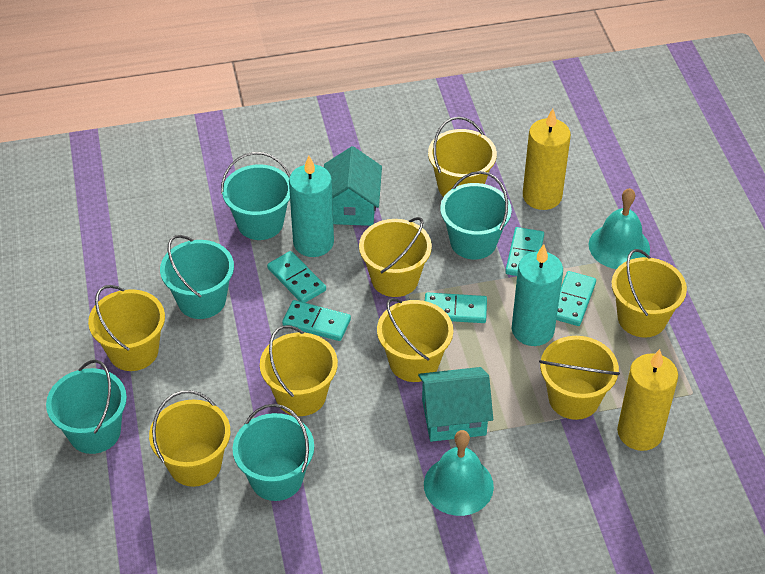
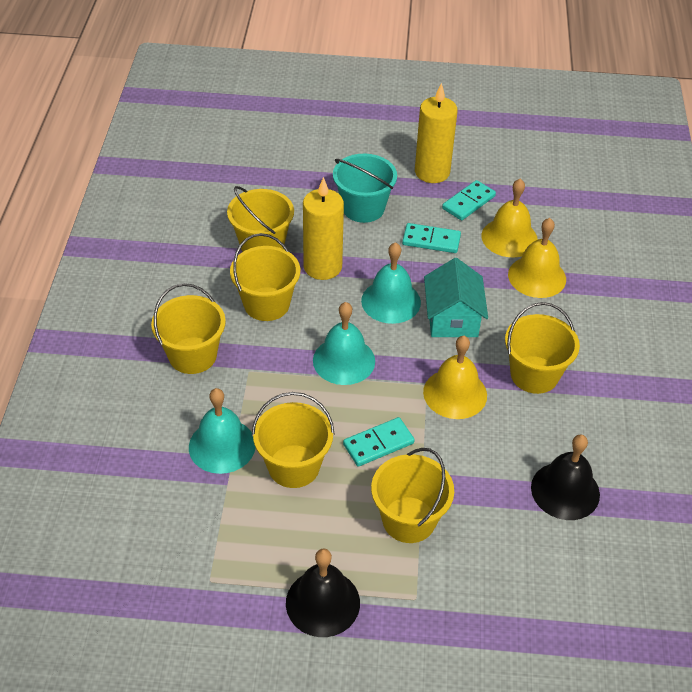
black bell: none = 0 -> [286,549,360,637] [531,434,600,520] = 2
turquoise bell: [424,430,494,516] [589,188,650,269] = 2 -> [189,388,256,474] [313,302,375,385] [361,242,421,324] = 3
turquoise bucket: [46,360,127,454] [160,235,234,319] [221,152,290,240] [233,404,314,501] [440,171,512,260] = 5 -> [333,154,397,223] = 1
turquoise candle: [289,156,334,257] [512,244,563,346] = 2 -> none = 0
turquoise domino: [267,251,326,303] [282,300,351,341] [425,293,487,323] [505,227,544,276] [556,271,596,326] = 5 -> [343,417,415,467] [402,223,461,253] [442,180,496,221] = 3
turquoise house: [324,146,382,226] [418,367,493,442] = 2 -> [424,258,488,337] = 1
yellow bell: none = 0 -> [423,336,487,419] [481,179,538,258] [508,218,566,298] = 3
yellow bucket: [88,285,165,371] [149,390,230,487] [260,325,338,416] [359,217,432,297] [377,298,453,382] [428,117,497,197] [539,336,620,420] [612,249,687,338] = 8 -> [151,283,226,374] [227,186,294,252] [230,233,300,321] [252,392,335,488] [371,448,454,543] [505,302,580,394] = 6

